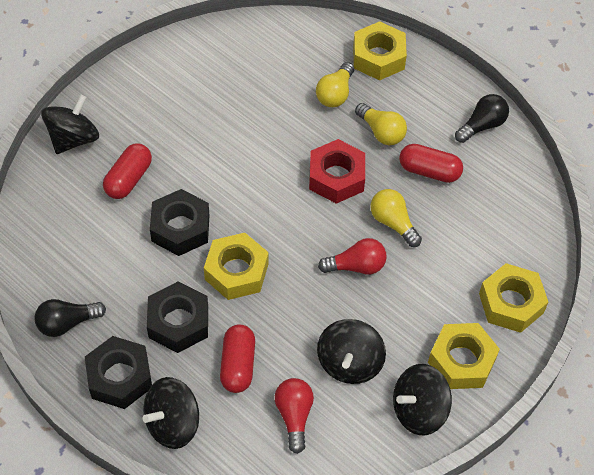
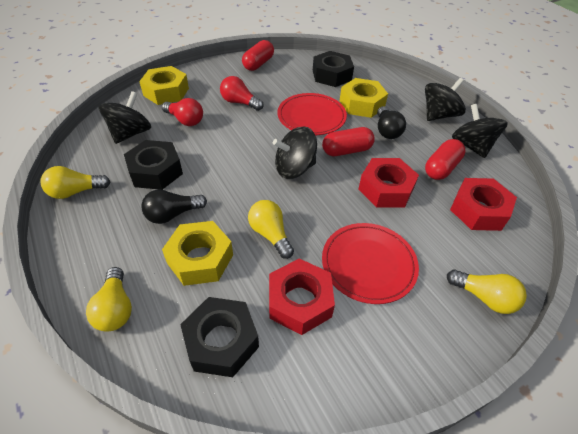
red nut: [309,139,365,204] = 1 -> [269,259,335,335] [358,158,419,207] [450,178,517,231] = 3
red plate: none = 0 -> [277,93,347,135] [322,223,419,304] = 2
yellow light bulb: [316,62,354,107] [355,103,407,145] [370,189,422,247] = 3 -> [41,166,110,199] [86,267,132,332] [248,200,294,259] [447,269,527,314] = 4
yellow nut: [204,233,269,300] [353,21,407,81] [428,323,500,389] [479,263,548,333] = 4 -> [139,66,189,105] [162,221,233,286] [340,78,388,118] = 3

